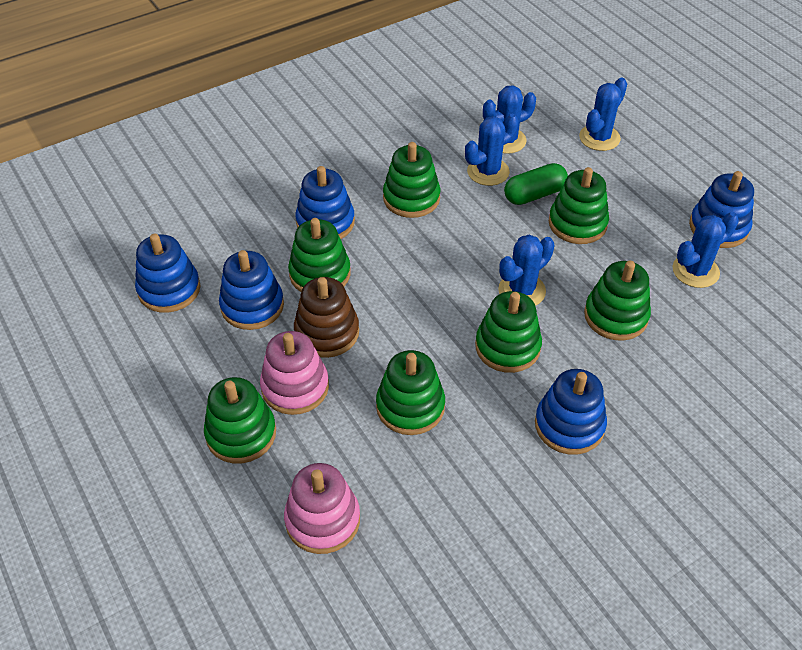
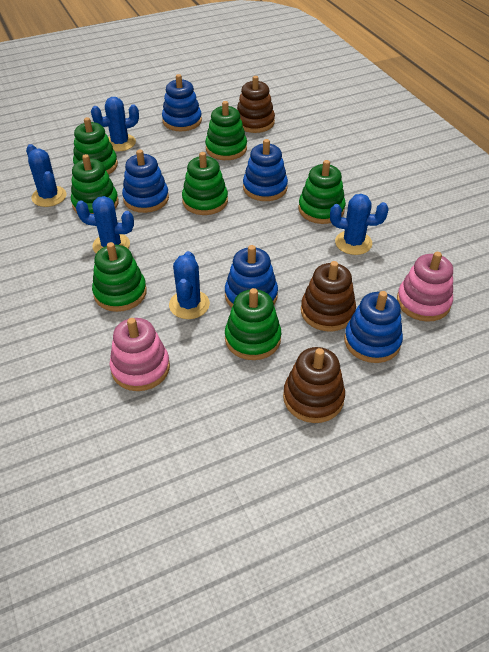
brown stacking toy: [294,277,359,358] = 1 -> [237,76,275,133] [283,347,345,423] [301,261,356,331] = 3
green capsule: [504,163,568,205] = 1 -> none = 0

